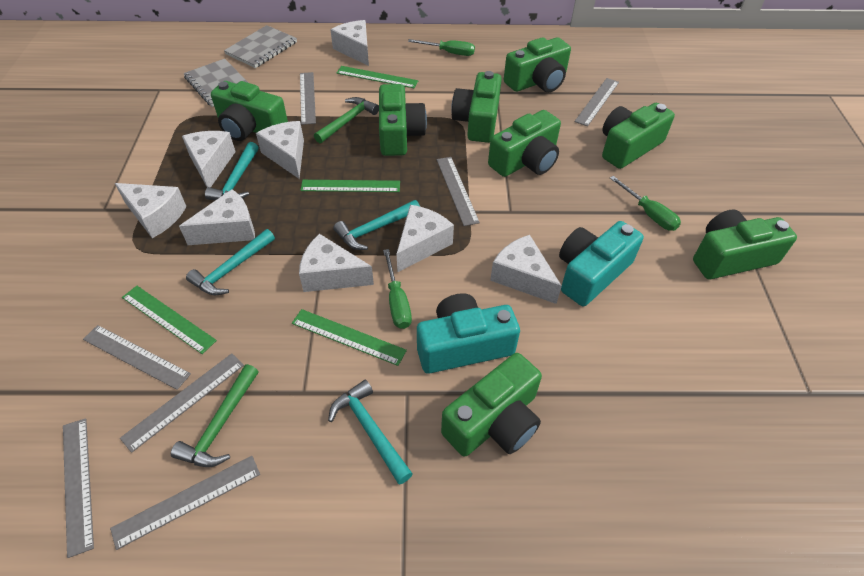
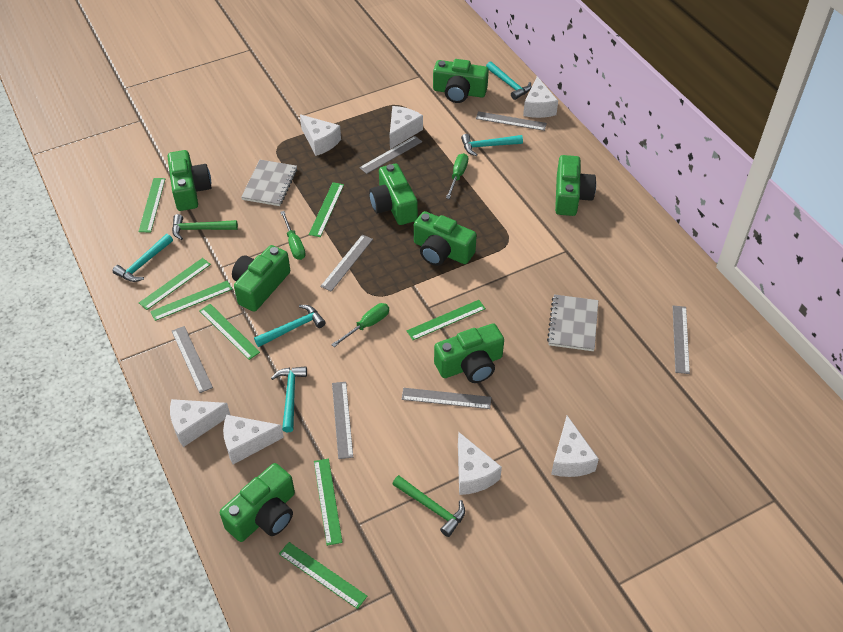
green ruler: [122,286,217,354] [292,309,407,366] [300,180,400,192] [337,66,418,88] = 4 -> [138,178,165,232] [139,258,211,310] [150,281,232,321] [199,304,260,360] [279,542,367,609] [309,182,344,237] [314,458,343,546] [407,300,486,340] = 8
turquoise camera: [417,293,520,374] [559,221,644,306] = 2 -> none = 0
turquoise hammer: [186,229,275,296] [205,142,259,200] [328,380,413,485] [333,200,420,250] = 4 -> [113,234,173,282] [254,305,326,347] [271,366,307,432] [461,134,523,156] [486,61,531,100] = 5
white cheese: [115,183,187,238] [179,189,255,245] [182,131,236,188] [256,121,304,179] [299,234,374,292] [331,20,369,66] [397,205,454,273] [490,235,562,304] = 8 -> [170,399,230,447] [223,415,284,464] [300,114,341,156] [390,106,423,149] [458,432,502,495] [523,76,558,118] [551,416,599,477] = 7

